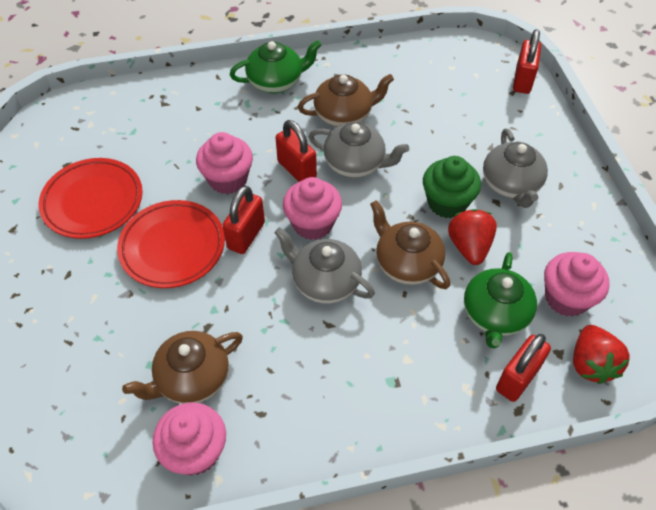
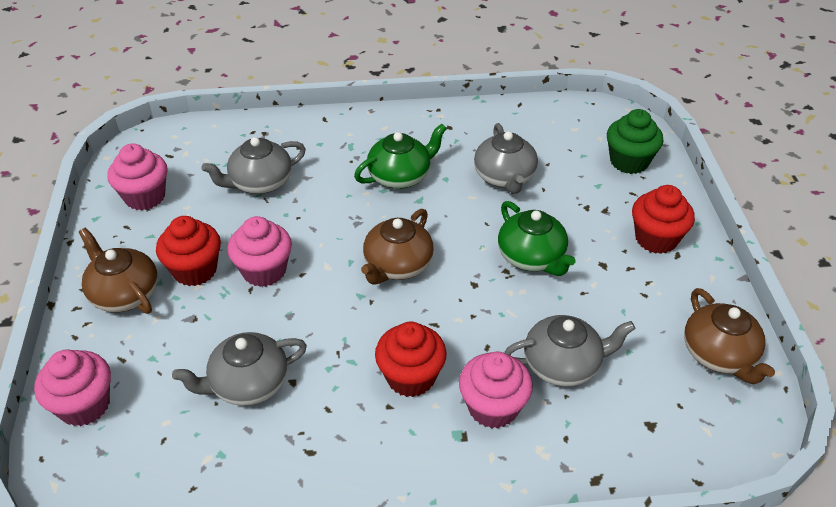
grey teapot: [274,227,375,303] [308,122,409,178] [483,129,548,208] = 3 -> [172,332,307,406] [201,137,306,194] [474,123,538,194] [504,315,635,386] = 4
red cupcake: none = 0 -> [156,216,221,286] [375,322,447,397] [632,185,695,254] = 3
red padlock: [223,186,265,254] [276,120,317,182] [496,334,551,402] [513,29,541,94] = 4 -> none = 0
red plate: [39,158,143,239] [117,200,225,288] = 2 -> none = 0
red strawberry: [448,209,497,265] [573,325,630,384] = 2 -> none = 0

